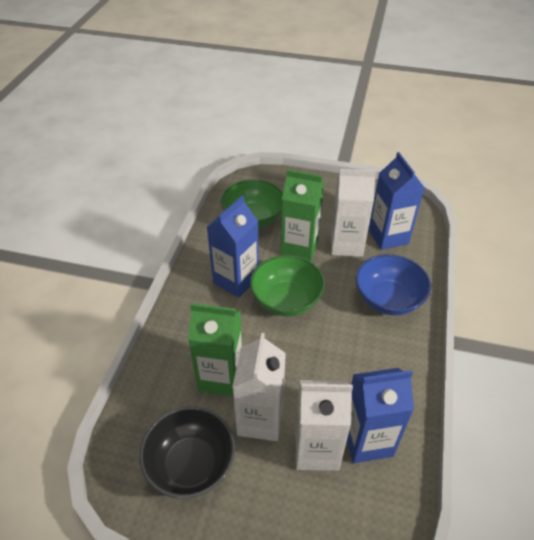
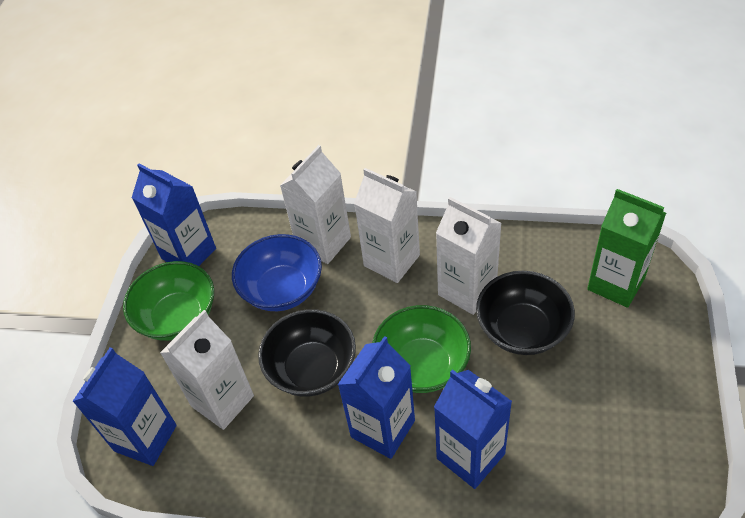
black bowl: [139,406,235,499] = 1 -> [258,309,356,397] [476,271,575,355] = 2
blue carton: [207,196,259,298] [347,368,414,463] [368,152,425,250] = 3 -> [72,347,177,466] [132,163,216,266] [338,336,415,459] [434,369,512,489] = 4
green carton: [188,303,242,397] [281,169,324,262] = 2 -> [587,189,666,308] = 1
white carton: [232,333,286,441] [295,380,353,471] [331,169,376,257] = 3 -> [160,310,254,430] [280,145,351,264] [354,168,420,283] [436,197,502,315] = 4

